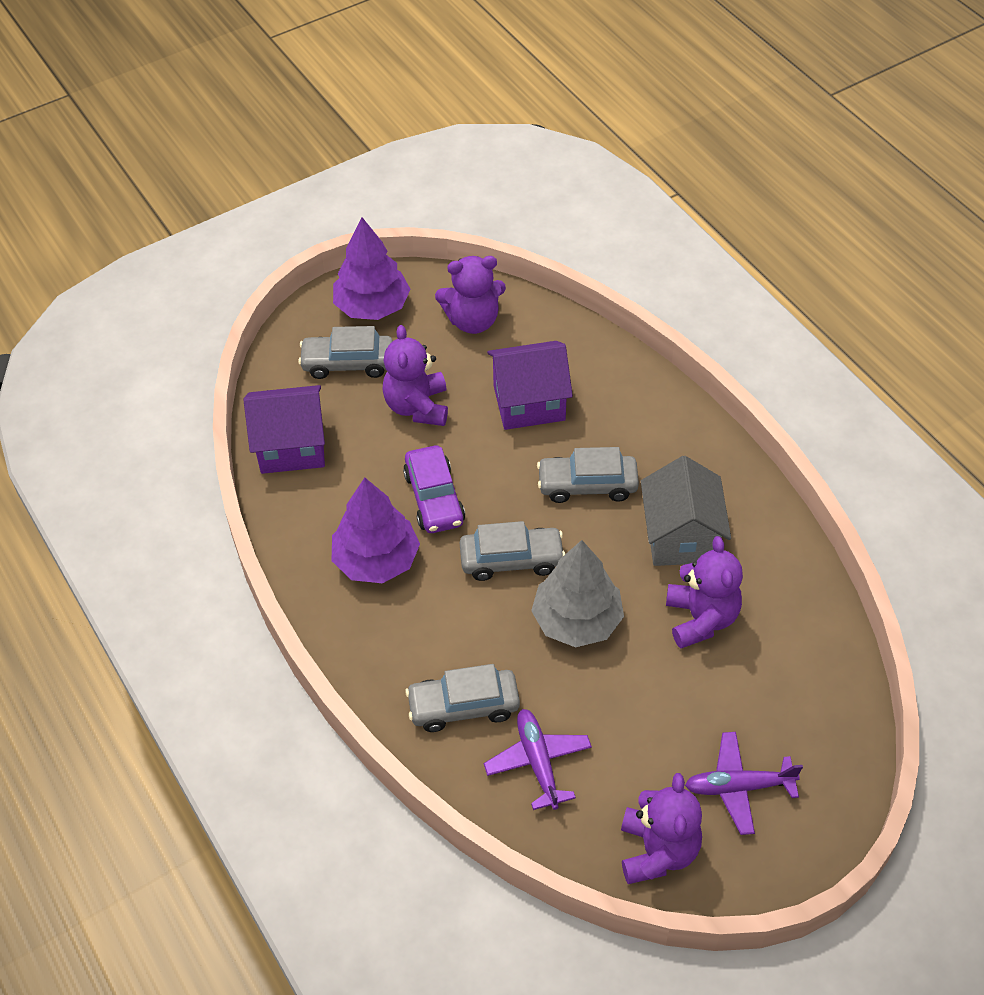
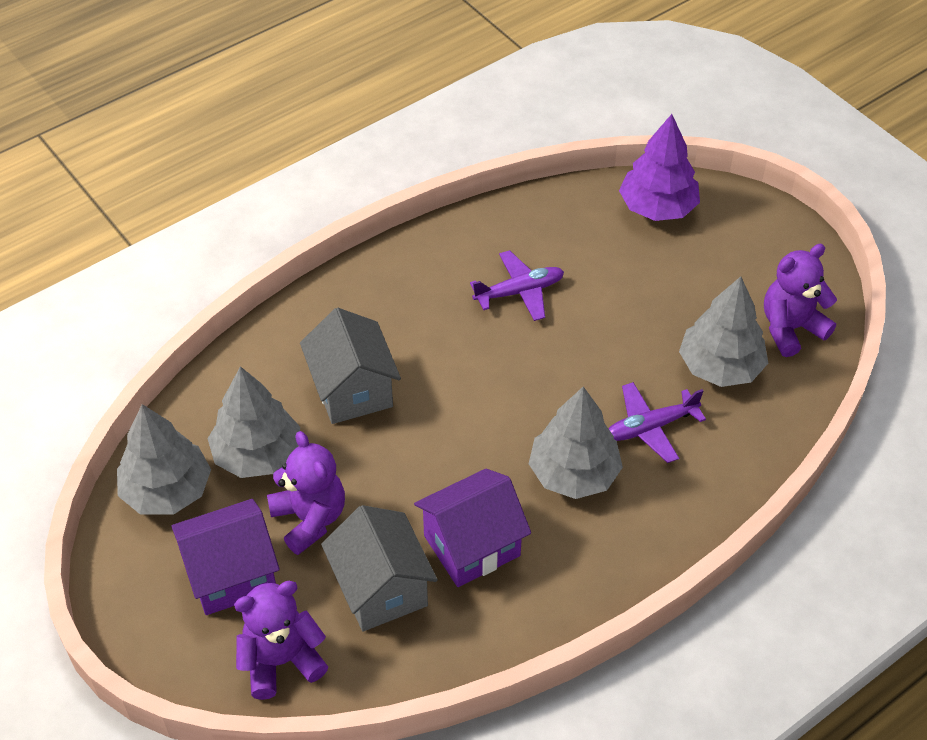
grey car: [298,326,393,379] [405,664,520,732] [460,521,565,581] [537,447,639,503] = 4 -> none = 0
grey house: [641,456,731,566] = 1 -> [300,308,401,424] [321,505,438,631] = 2
grey tree: [531,540,624,647] = 1 -> [117,404,211,515] [207,366,300,478] [529,386,623,499] [679,276,768,387] = 4
purple car: [403,445,465,533] = 1 -> none = 0
purple teddy bear: [382,325,448,426] [435,256,506,334] [621,773,702,884] [666,536,743,648] = 4 -> [234,581,328,700] [267,431,345,555] [764,244,837,357] = 3
purple tree: [332,477,420,583] [333,217,411,320] = 2 -> [619,114,700,221] = 1

